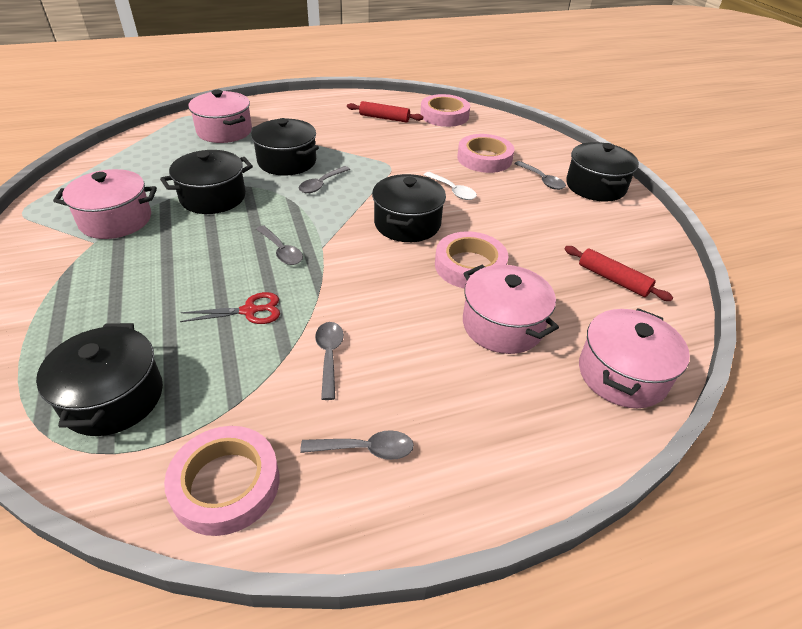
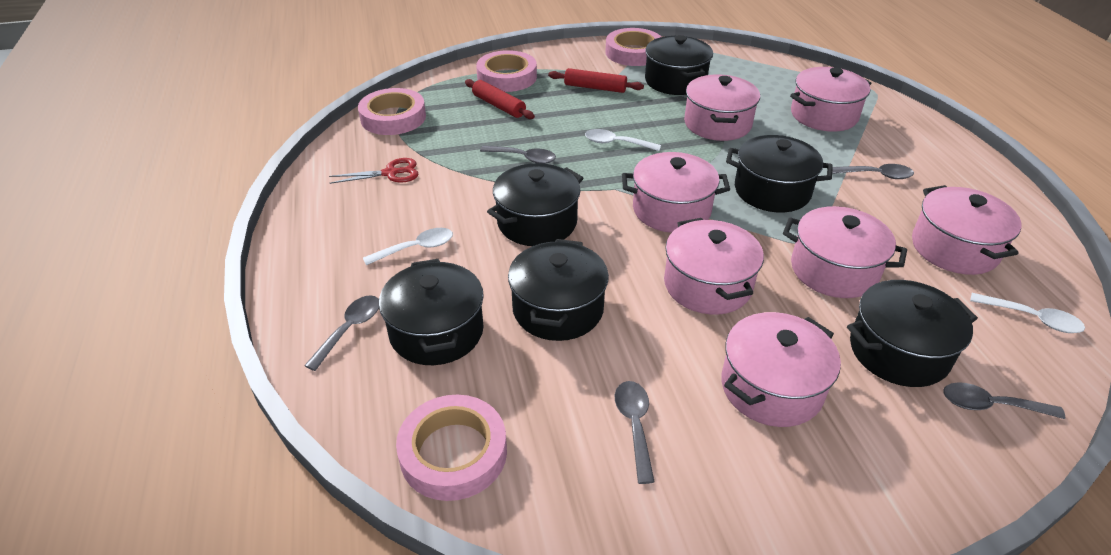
black pot: [36,323,163,436] [160,150,253,214] [251,118,319,176] [372,174,446,242] [566,142,639,202] = 5 -> [379,259,484,365] [487,163,583,246] [508,239,609,341] [645,35,713,95] [726,135,833,212] [847,280,978,387] = 6
pink pot: [53,169,157,239] [188,90,252,143] [463,265,559,354] [579,308,690,408] = 4 -> [622,152,730,233] [664,218,764,315] [684,75,760,141] [721,312,841,427] [783,206,907,298] [790,67,871,132] [912,185,1021,275] = 7
white spoon: [424,172,477,200] = 1 -> [363,228,453,265] [585,129,661,151] [970,293,1085,333] = 3

